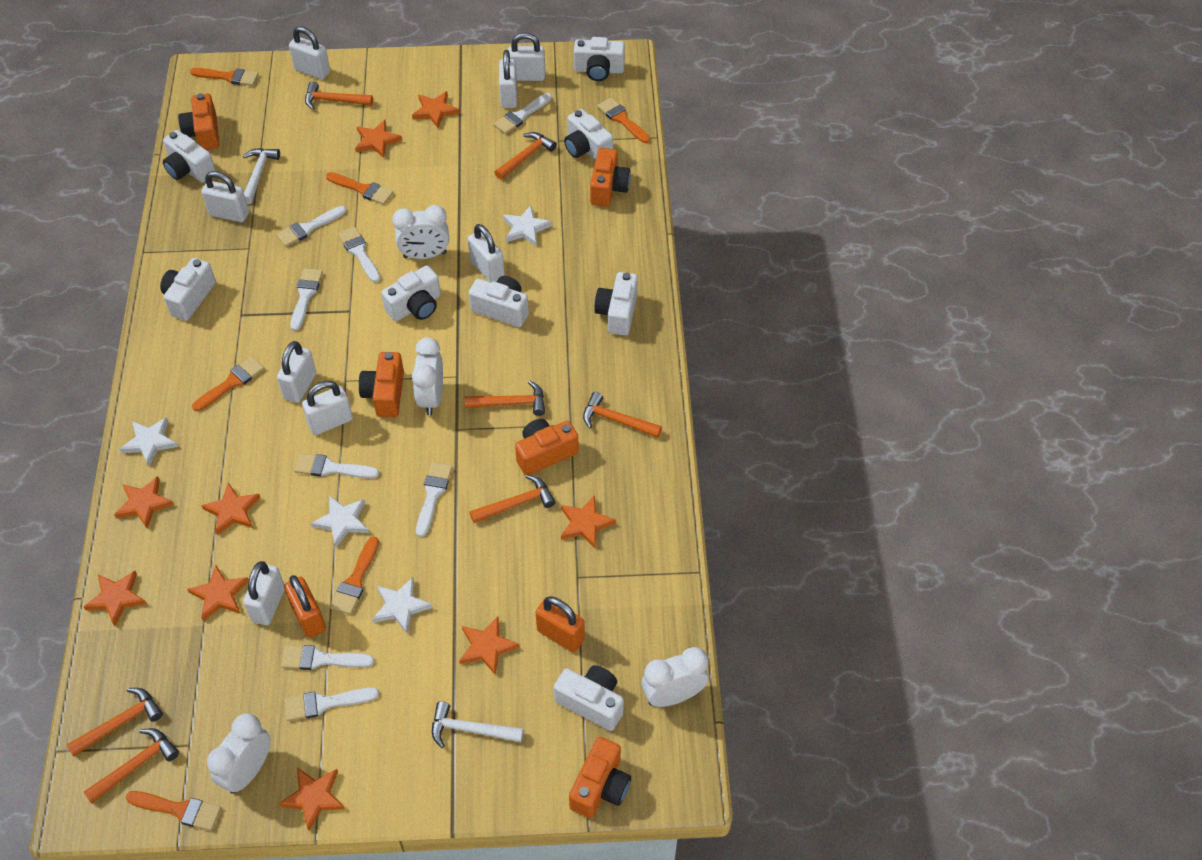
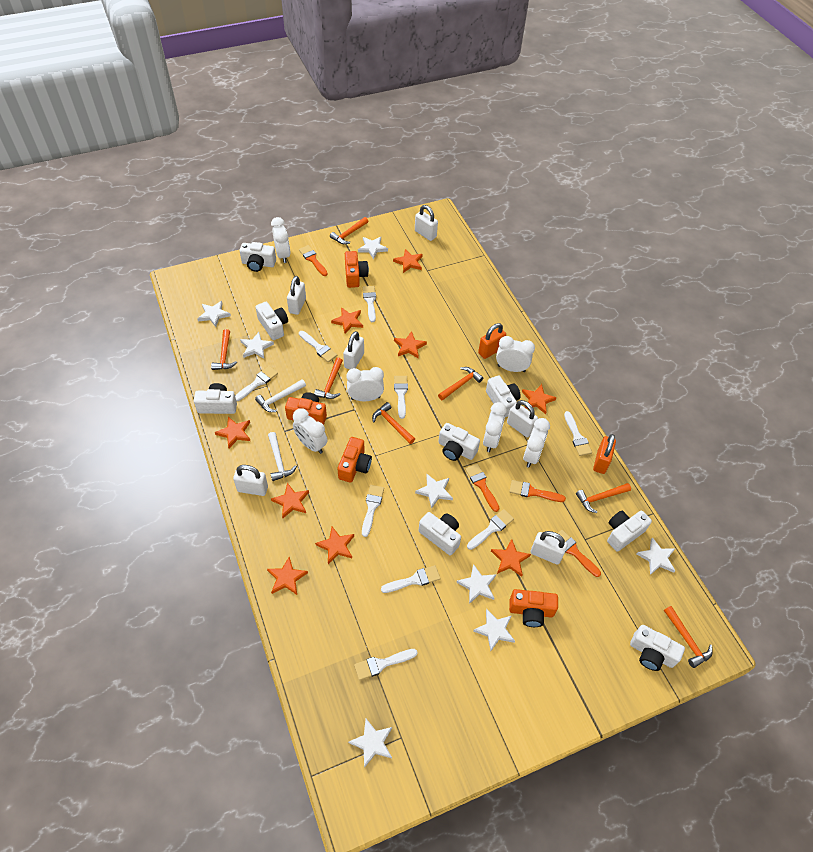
orange brush: [126,791,221,831] [190,68,259,86] [192,356,265,411] [326,172,394,205] [330,536,379,614] [597,98,650,143] = 6 -> [299,245,328,276] [465,464,500,512] [509,480,566,502] [557,530,601,577] = 4
orange camera: [178,93,219,150] [359,352,404,417] [515,419,579,475] [569,737,631,818] [590,148,631,207] = 5 -> [285,392,327,425] [337,437,372,483] [345,251,369,288] [509,589,558,627] = 4
white brush: [276,206,347,247] [281,645,374,670] [285,687,379,721] [290,268,323,331] [294,453,379,478] [338,227,380,283] [416,462,452,537] [494,93,552,134] = 8 -> [235,366,278,401] [299,331,337,362] [354,649,418,680] [362,485,384,537] [363,286,376,322] [381,565,441,593] [394,376,408,419] [467,509,514,550] [564,411,592,456] = 9
white clock: [207,713,271,794] [392,205,449,259] [412,337,443,415] [642,647,708,707] = 4 -> [271,217,290,263] [293,408,328,454] [347,367,384,401] [483,402,507,452] [496,336,535,372] [523,418,550,468] = 6
white padlock: [202,171,249,222] [243,561,285,625] [277,341,316,403] [289,26,330,80] [302,381,353,435] [468,224,505,283] [499,50,517,108] [508,33,545,81] = 8 -> [233,465,268,496] [287,276,306,315] [343,331,364,369] [415,205,438,241] [507,400,538,437] [531,531,567,565] = 6
white star: [120,417,178,466] [311,495,369,548] [372,577,433,634] [503,205,552,247] = 4 -> [197,301,231,327] [240,332,274,359] [348,719,392,768] [358,236,388,259] [415,474,453,509] [456,564,496,604] [473,609,515,651] [637,537,676,575] = 8

